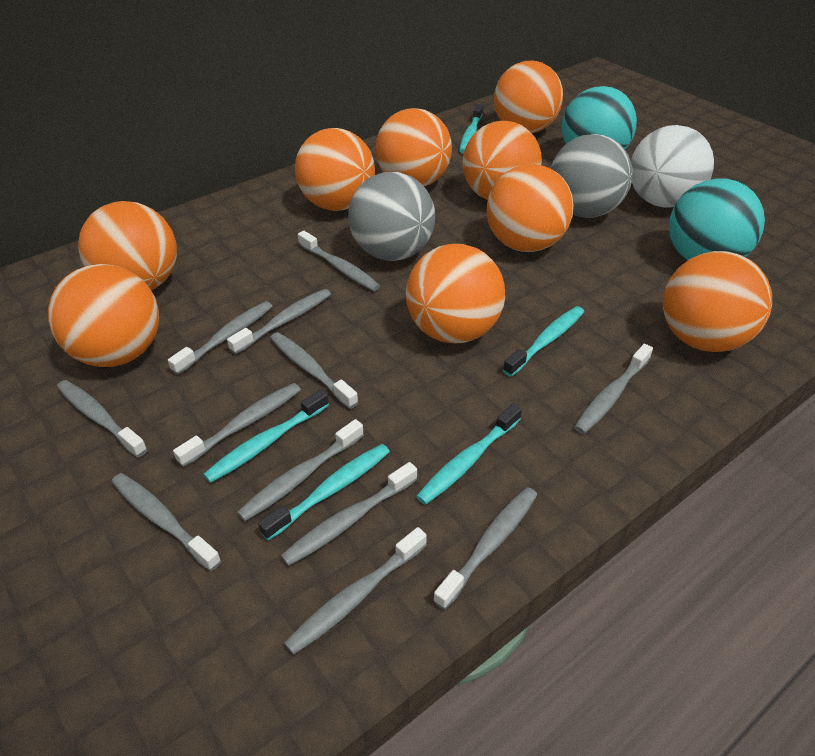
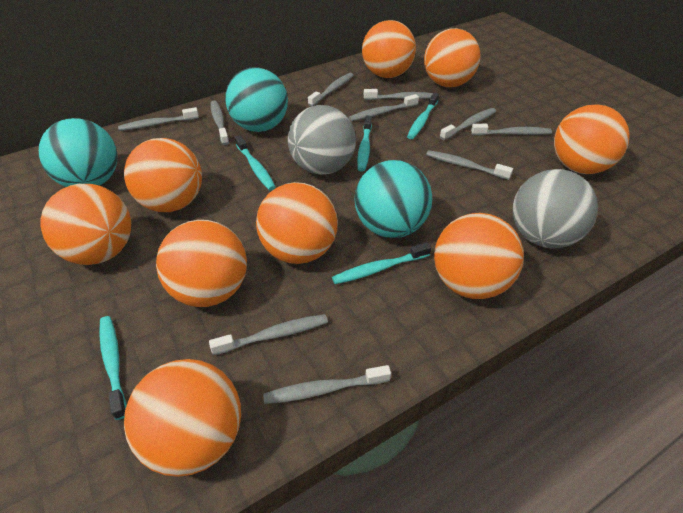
grey toothbrush: [57,380,148,457] [112,473,221,571] [168,301,272,375] [173,383,301,467] [227,289,331,354] [237,419,364,521] [270,332,358,409] [281,462,417,566] [284,527,427,655] [298,231,380,291] [433,487,537,610] [574,344,653,434] = 12 -> [118,107,199,131] [209,314,328,355] [210,100,229,145] [263,365,391,404] [308,73,354,107] [349,94,419,121] [364,89,433,100] [426,150,513,180] [440,108,496,140] [471,124,552,136] = 10
turquoise ball: [562,86,637,150] [669,179,765,261] = 2 -> [39,118,118,187] [225,67,288,132] [355,160,432,238] = 3
white ball: [631,125,714,207] = 1 -> none = 0

